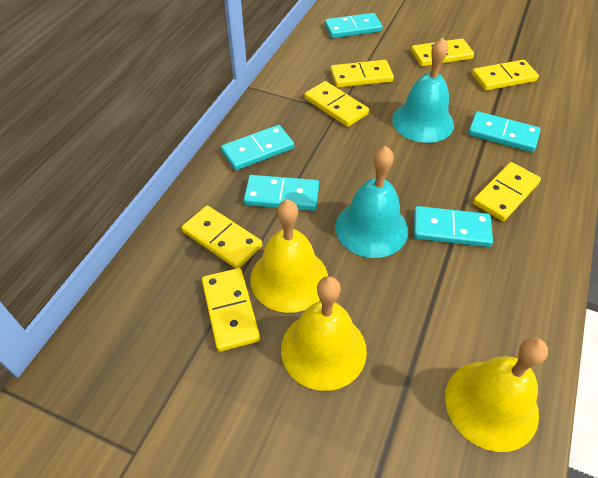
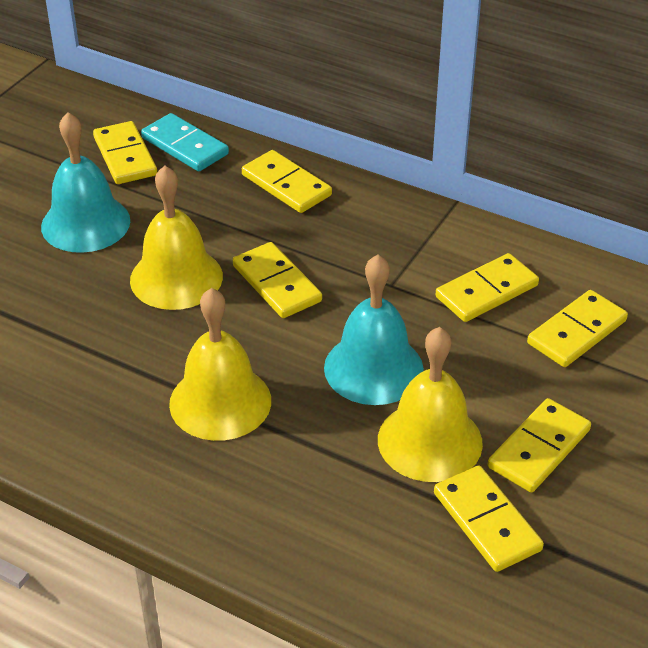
turquoise domino: [221,125,294,171] [244,175,319,211] [325,13,383,38] [414,206,493,247] [468,111,541,152] = 5 -> [141,113,229,171] = 1

